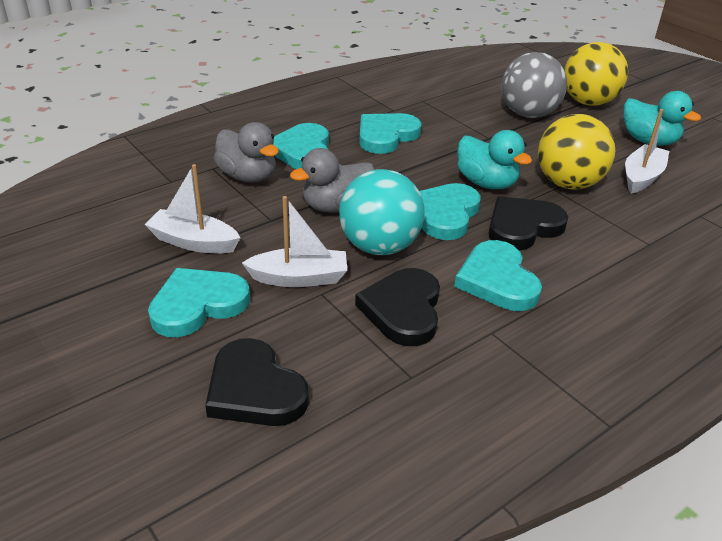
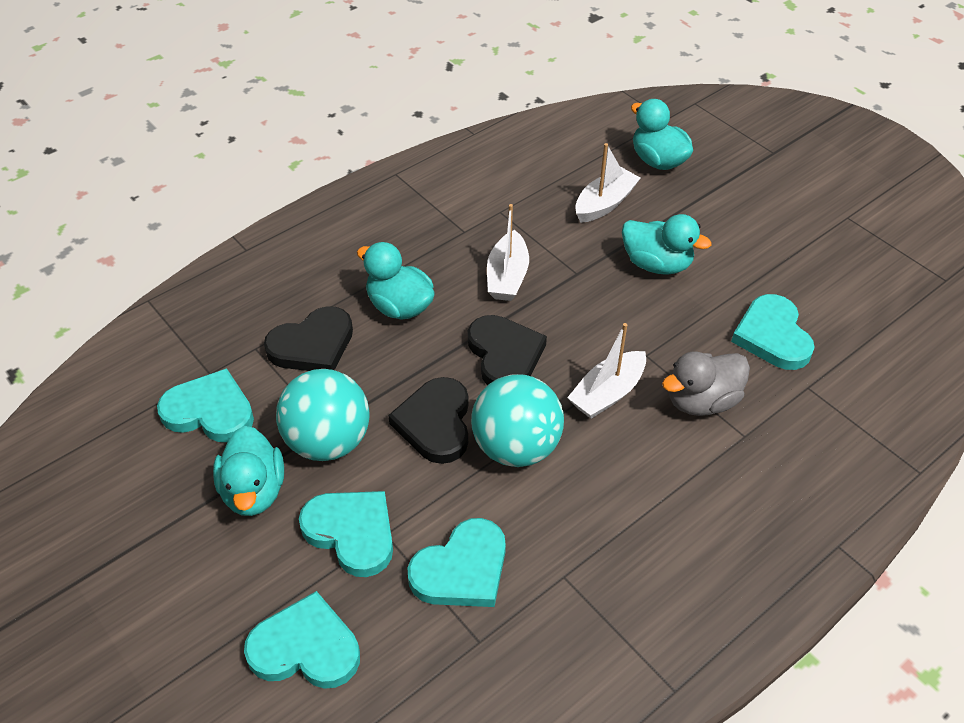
grey ball: [502,52,567,118] = 1 -> none = 0
grey duck: [214,122,279,183] [290,148,374,213] = 2 -> [662,352,750,416] = 1
turquoise ball: [339,169,425,255] = 1 -> [276,369,370,461] [471,374,564,467] = 2
turquoise duck: [457,130,532,189] [624,91,701,146] = 2 -> [213,426,284,516] [357,242,435,320] [622,214,711,275] [631,99,693,170] = 4
yellow ball: [538,114,615,190] [564,42,628,106] = 2 -> none = 0

